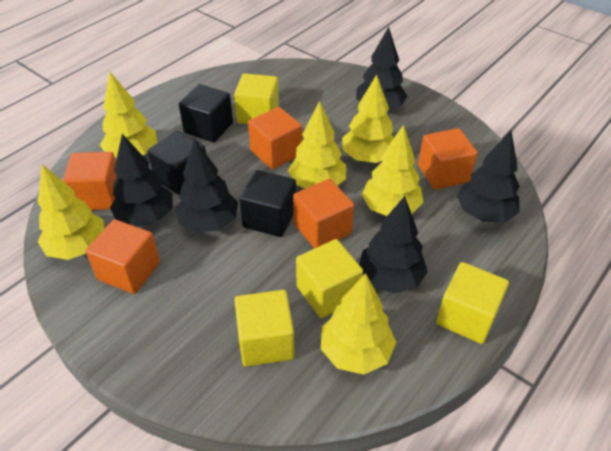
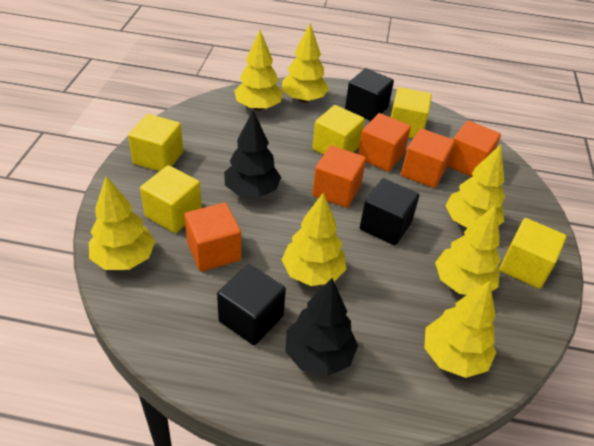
black tree: [110,134,173,227] [175,139,238,233] [356,27,407,110] [359,196,428,294] [457,131,520,222] = 5 -> [224,111,281,198] [286,278,358,376] = 2
yellow cube: [234,73,279,124] [235,290,295,367] [296,239,363,318] [436,262,509,344] = 4 -> [128,114,183,171] [140,165,202,233] [312,105,365,155] [391,87,432,138] [499,218,566,289] = 5
yellow tree: [38,164,105,260] [100,72,157,158] [288,101,346,189] [321,273,396,375] [342,75,394,163] [362,125,424,216] = 6 -> [89,176,155,270] [234,30,283,111] [282,23,329,103] [282,193,347,286] [424,281,496,378] [435,205,501,295] [445,145,505,228] = 7

